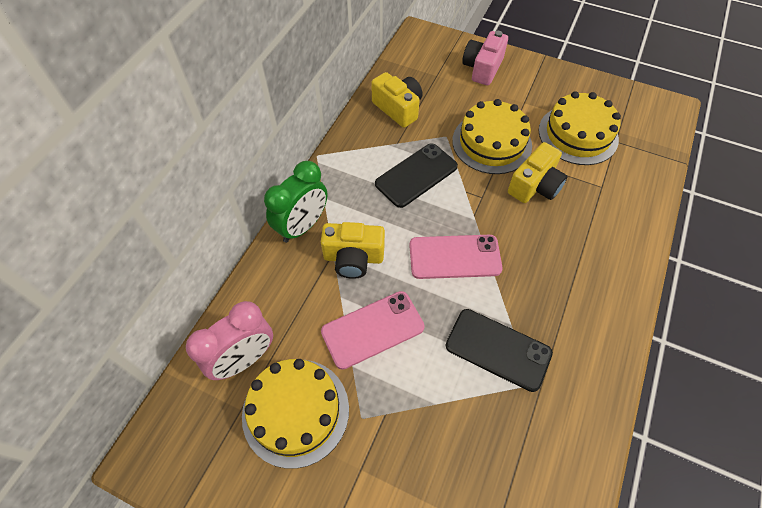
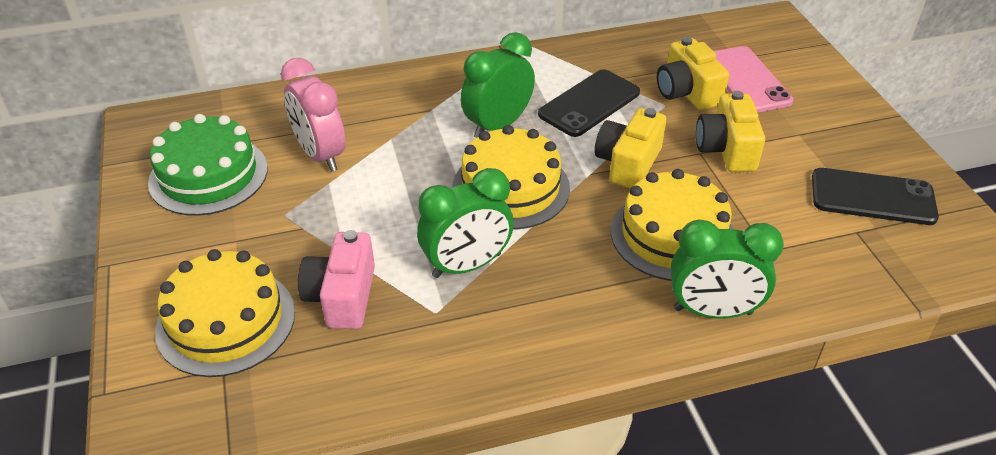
green cake: none = 0 -> [148,114,268,216] = 1
green clock: [264,161,327,243] = 1 -> [417,168,514,278] [461,32,535,138] [671,220,784,318] = 3
pink phone: [321,291,425,370] [409,235,503,279] = 2 -> [714,46,794,113] = 1

